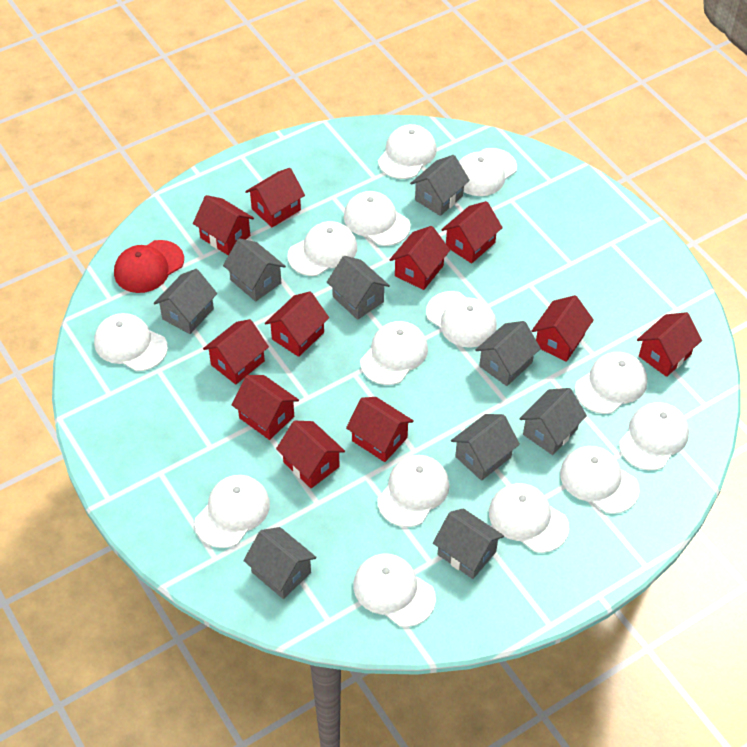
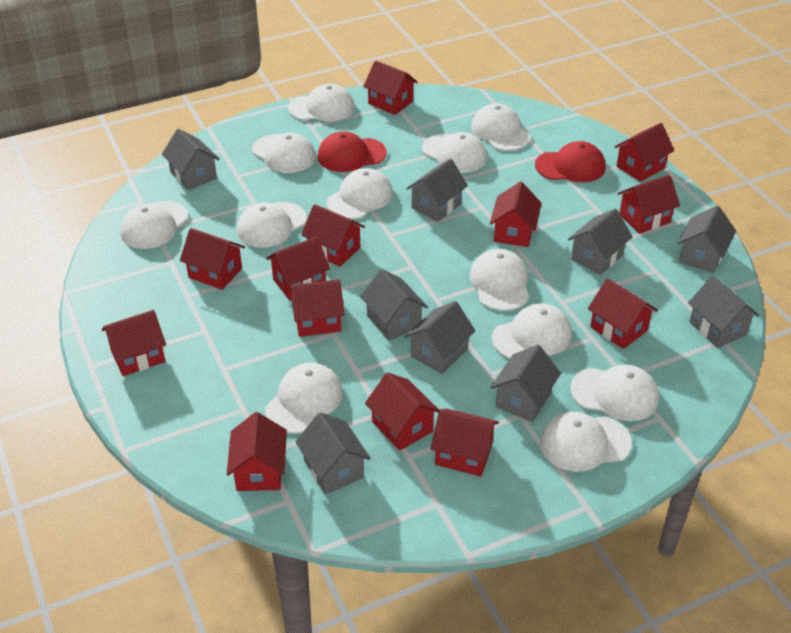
red cap: [114,240,184,293] = 1 -> [318,131,387,172] [535,141,606,182] = 2
red house: [193,195,254,255] [203,319,269,385] [232,375,299,440] [245,168,305,228] [265,292,329,357] [276,421,345,488] [346,397,414,462] [390,226,450,290] [441,201,503,264] [532,295,594,362] [637,312,702,377] = 11 -> [102,310,166,376] [180,228,245,290] [227,412,287,491] [266,237,330,300] [289,279,345,337] [301,204,365,267] [363,60,418,115] [365,372,439,451] [431,409,499,477] [490,182,542,247] [588,278,658,349] [614,123,674,182] [617,175,680,234] = 13
white cap: [94,313,168,371] [195,475,270,548] [288,221,357,276] [344,191,410,246] [353,554,436,627] [360,321,428,385] [377,455,450,527] [378,124,437,179] [426,291,497,348] [459,148,517,196] [489,483,569,553] [560,446,640,514] [575,352,647,414] [619,402,689,470] = 14 -> [120,201,188,249] [237,202,307,248] [252,132,316,173] [265,362,343,434] [288,84,354,121] [326,168,393,219] [422,132,487,173] [470,249,529,311] [471,103,530,151] [492,303,572,359] [540,412,632,472] [570,365,659,421] = 12

